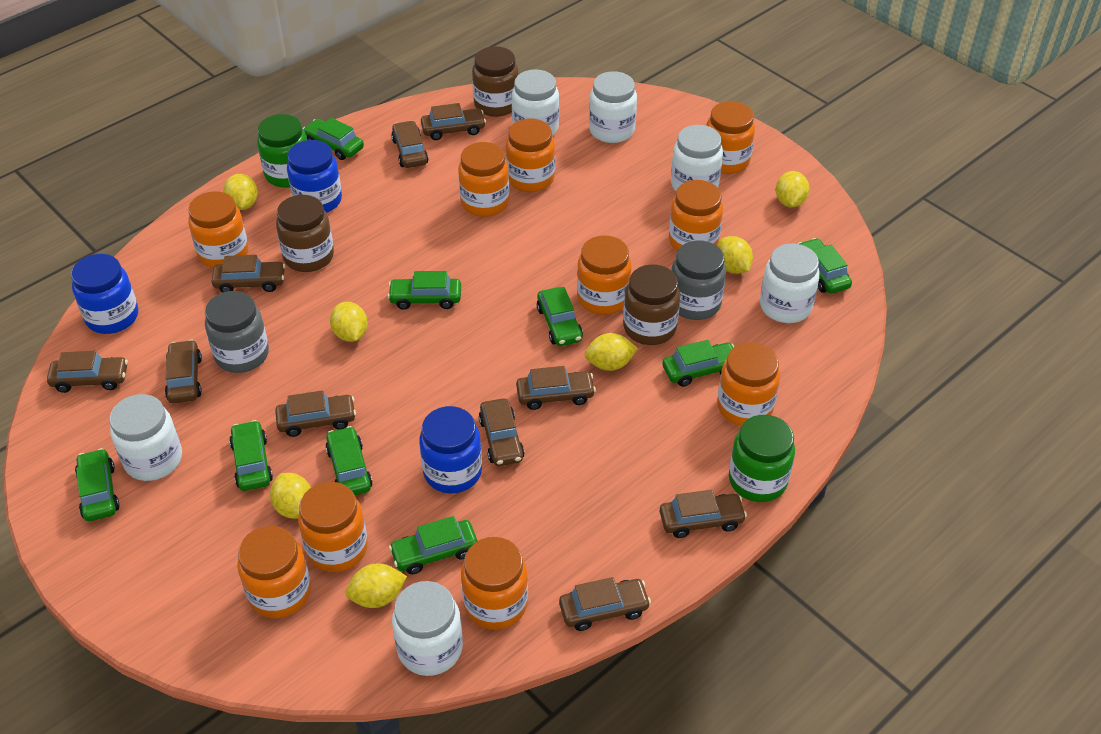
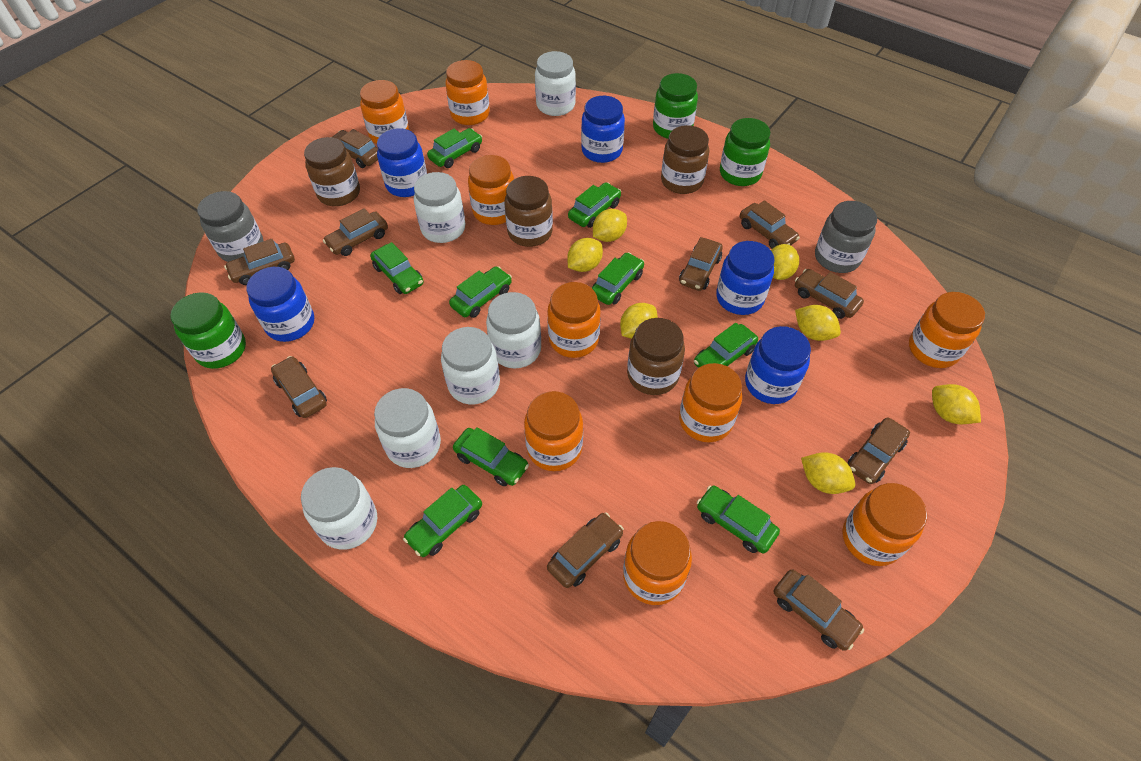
blue jar: [71,254,138,334] [287,140,342,213] [419,406,482,494] = 3 -> [246,267,314,342] [377,128,427,197] [581,96,625,163] [716,241,775,315] [745,326,811,404] = 5
brown jar: [276,195,334,272] [472,46,519,117] [623,265,680,345] = 3 -> [304,137,360,206] [504,176,553,247] [627,318,685,395] [661,125,709,194] = 4
green jar: [257,114,307,188] [729,415,795,502] = 2 -> [170,292,246,369] [653,73,698,139] [720,118,770,186] = 3
orange jar: [188,191,248,268] [237,526,311,618] [298,482,368,572] [458,142,509,217] [461,537,528,630] [506,119,555,192] [577,235,632,315] [669,180,723,251] [706,101,755,174] [717,342,780,426] = 10 -> [360,80,409,144] [445,60,490,125] [468,155,514,225] [524,391,583,471] [547,282,601,358] [623,521,692,605] [679,363,742,442] [842,483,927,566] [909,292,985,368] = 9

